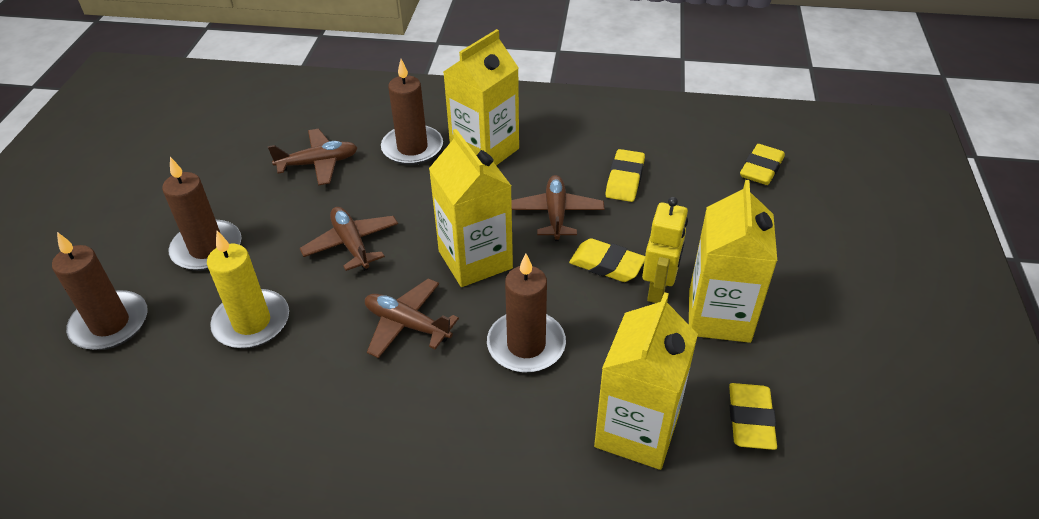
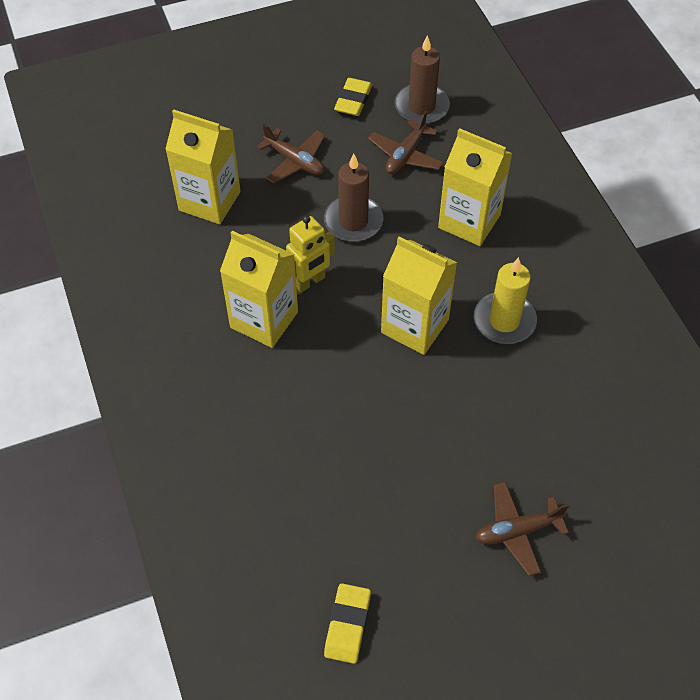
brown candle: [52,232,148,350] [162,157,241,271] [381,59,443,165] [487,253,566,373] = 4 -> [324,154,383,242] [394,35,450,124] = 2
brown plane: [268,129,358,186] [300,207,398,271] [365,278,459,358] [511,175,605,241] = 4 -> [256,124,325,184] [368,111,444,174] [475,482,569,576] = 3
yellow eraser: [569,238,645,282] [605,149,645,202] [729,383,777,450] [740,144,785,185] = 4 -> [324,583,371,664] [334,78,373,116] = 2

